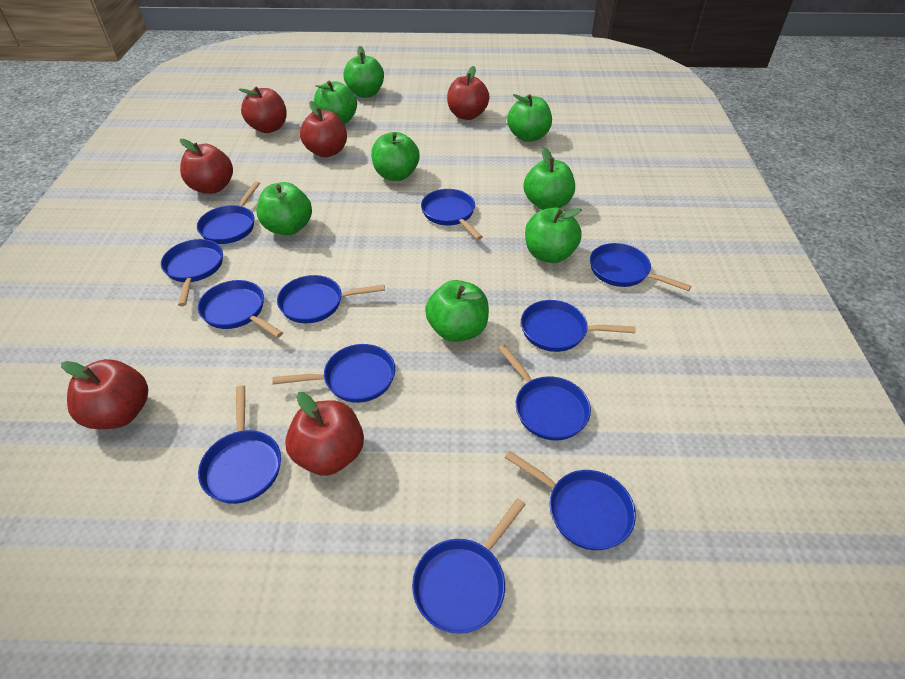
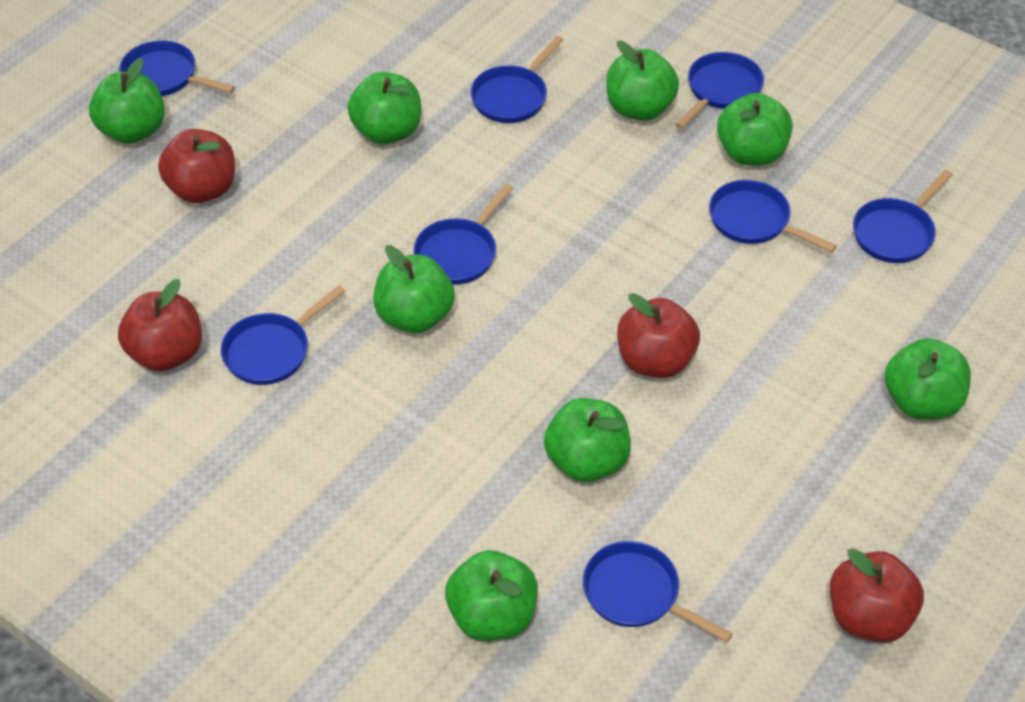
blue pan: [161,239,223,306] [197,181,260,244] [198,280,283,338] [198,385,281,504] [272,344,395,403] [277,275,385,323] [412,498,526,633] [421,189,483,240] [498,345,591,440] [504,451,636,550] [521,300,636,352] [590,243,691,291] = 12 -> [119,40,235,96] [221,285,346,385] [413,184,513,285] [470,36,563,123] [583,541,733,642] [675,52,764,129] [709,180,837,252] [853,170,953,263] = 8
red apple: [61,359,148,429] [180,139,233,194] [239,86,287,133] [285,392,364,476] [300,101,347,157] [447,66,490,120] = 6 -> [118,279,202,372] [158,129,235,203] [617,293,700,378] [830,548,924,643] = 4

